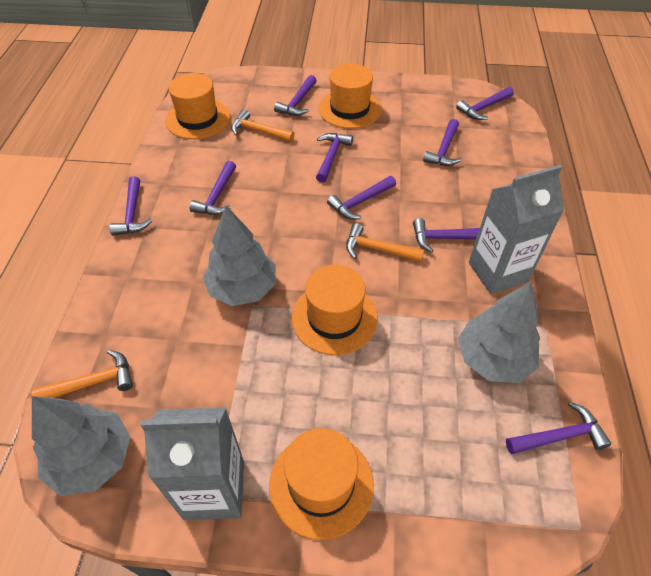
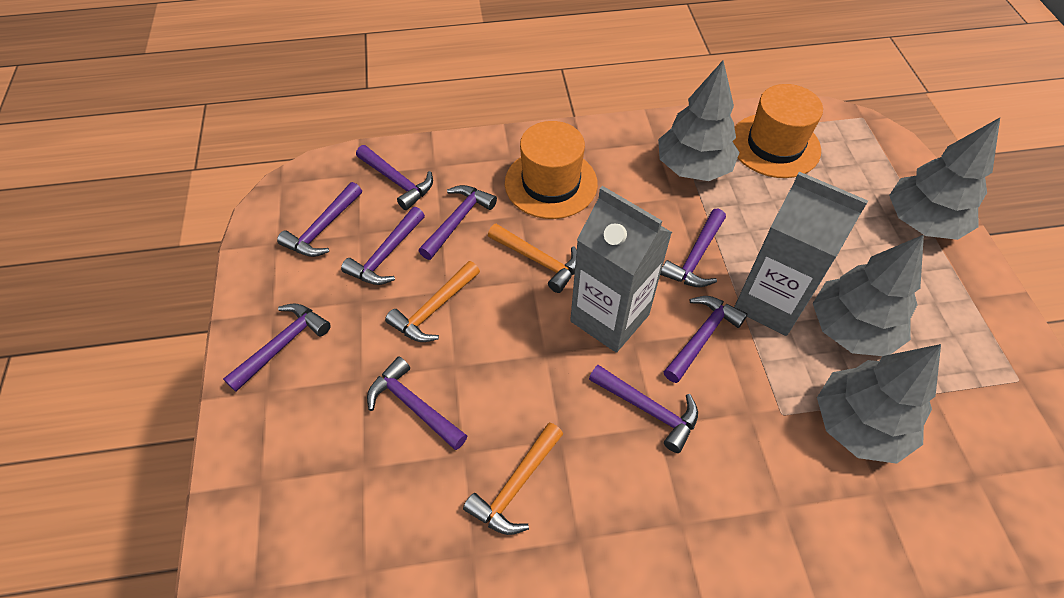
grey tree: [32,396,131,496] [203,205,276,306] [458,282,540,383] = 3 -> [658,60,740,181] [813,235,924,356] [817,344,941,464] [889,118,1000,240] = 4
orange hat: [165,73,230,139] [269,428,374,540] [292,265,378,355] [318,63,382,129] = 4 -> [505,121,598,219] [732,84,823,178] = 2

